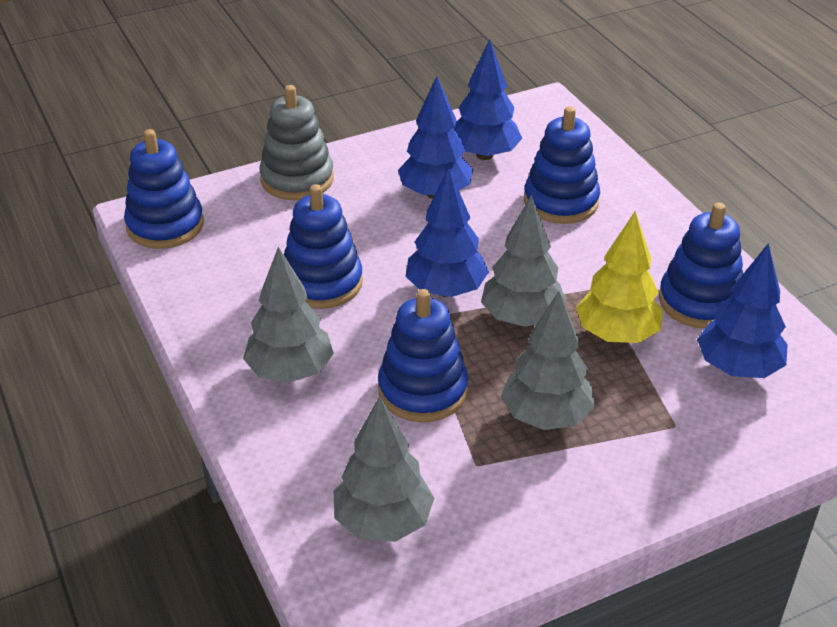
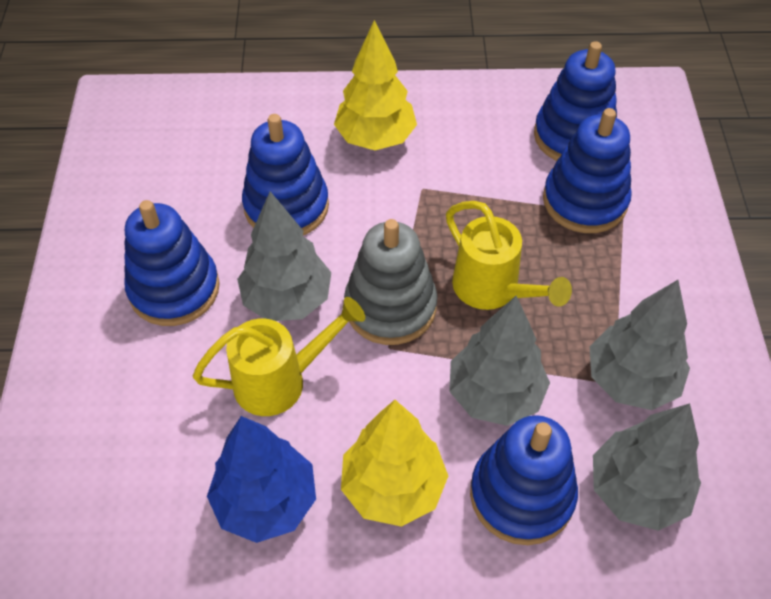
blue tree: [398,76,473,199] [406,168,489,297] [454,39,522,160] [697,243,788,378] = 4 -> [207,416,316,543] = 1
yellow tree: [576,211,663,343] = 1 -> [334,20,417,150] [341,400,448,527] = 2
yellow watering can: none = 0 -> [193,297,365,416] [446,201,572,310] = 2

